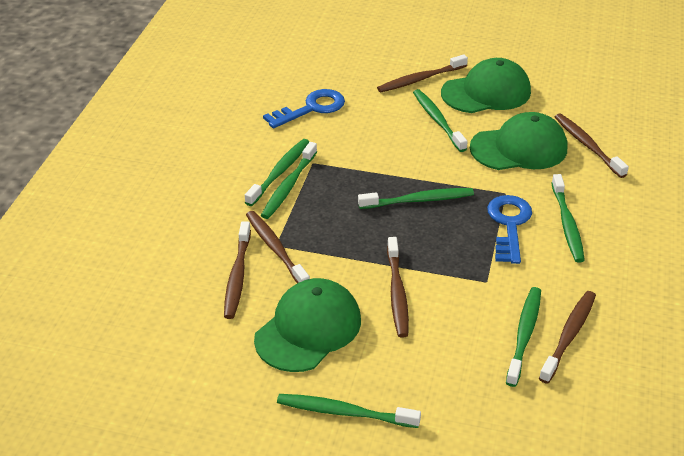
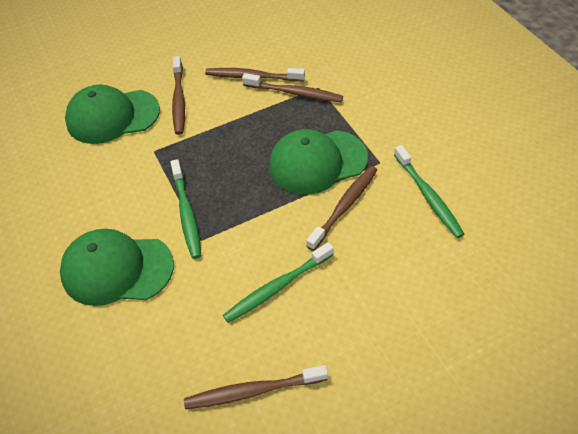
blue key: [263,89,345,128] [487,195,532,264] = 2 -> none = 0
brown toothbrush: [224,221,251,319] [246,211,310,283] [377,54,468,92] [387,237,409,338] [539,291,596,384] [555,114,629,178] = 6 -> [172,56,185,135] [184,365,328,409] [205,68,305,82] [242,73,343,102] [306,166,377,251] = 5
green toothbrush: [245,139,309,206] [261,142,317,219] [277,394,421,428] [358,188,474,209] [413,89,468,152] [506,287,541,387] [552,174,585,263] = 7 -> [171,159,201,259] [223,242,334,323] [394,145,464,238] = 3

